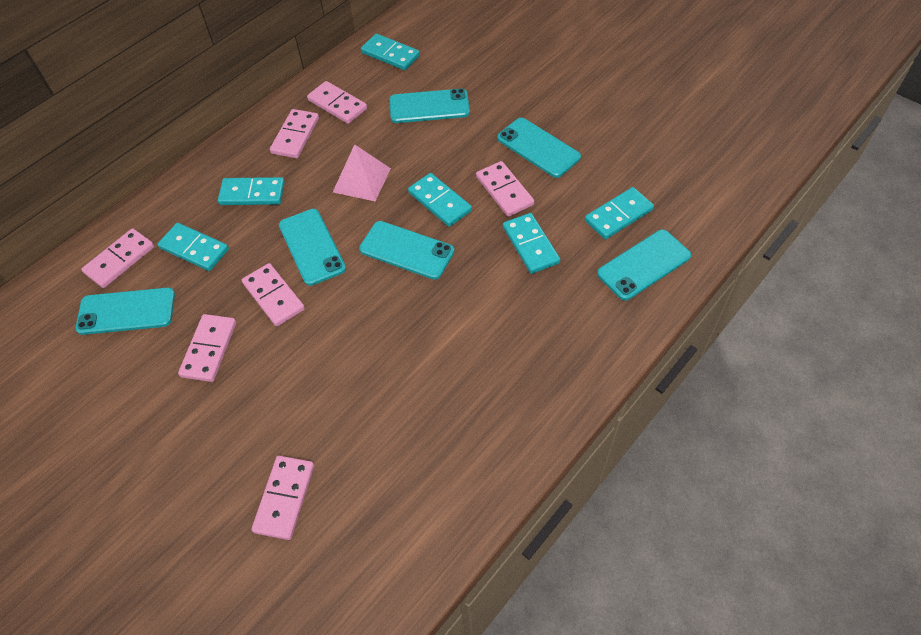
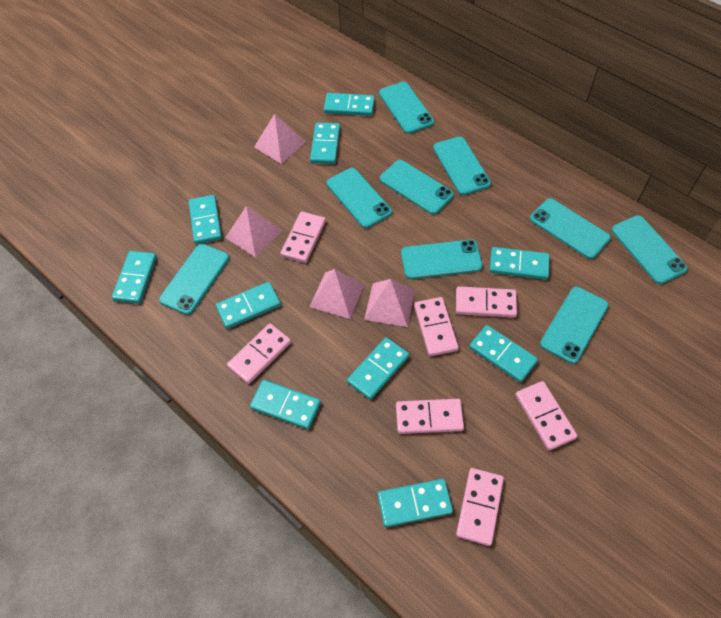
pink pyramid: [333,144,391,201] = 1 -> [225,206,282,258] [254,114,306,164] [310,269,365,319] [364,279,415,327] = 4
turquoise domino: [158,223,229,271] [218,177,285,205] [361,34,420,70] [408,173,472,227] [503,213,560,274] [585,187,654,240] = 6 -> [112,251,157,304] [189,195,222,244] [216,282,281,329] [250,380,321,429] [310,122,340,164] [324,93,375,116] [347,337,409,400] [377,479,453,527] [469,325,538,383] [489,247,550,280] = 10
turquoise phone: [75,287,175,335] [279,209,346,286] [359,221,454,280] [390,88,470,123] [497,118,581,178] [597,229,691,300] = 6 -> [159,244,229,315] [327,168,392,228] [379,82,434,134] [380,160,454,215] [401,239,483,279] [433,136,491,195] [530,198,611,259] [540,287,609,364] [611,215,688,284] = 9

